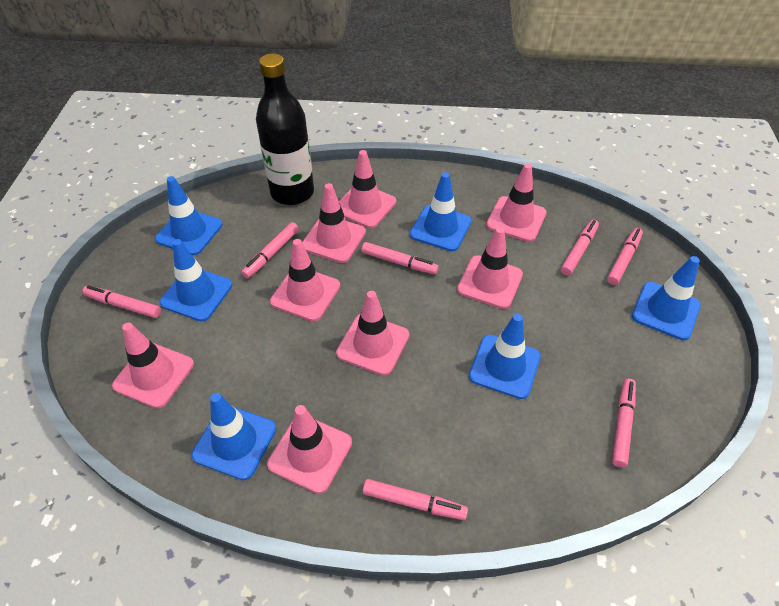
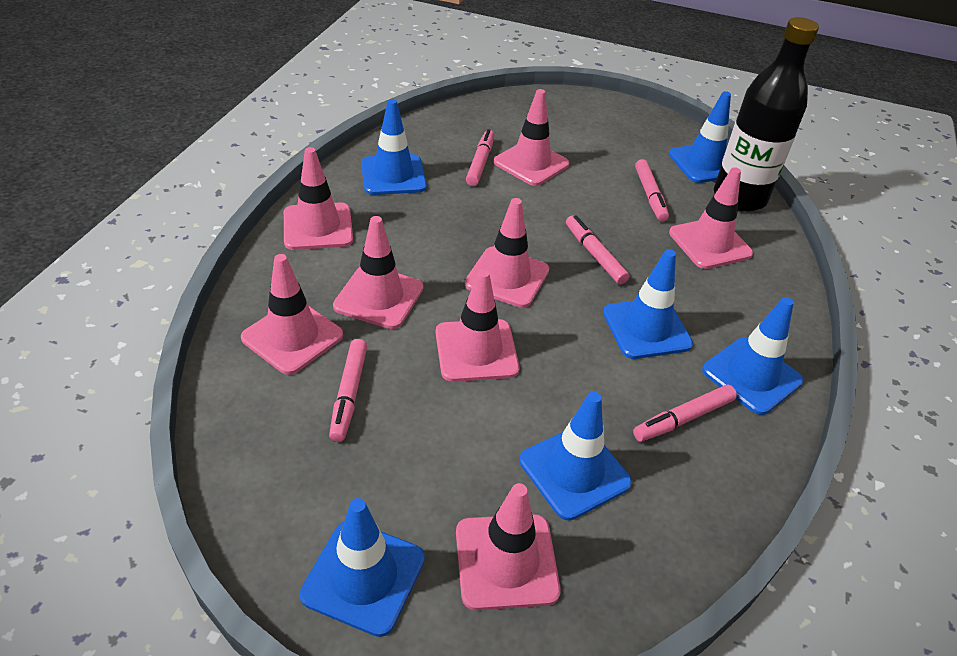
pink marker: [82,285,161,318] [241,222,299,278] [361,242,439,275] [363,479,468,520] [561,220,599,276] [607,228,643,285] [612,379,636,468] = 7 -> [329,339,367,442] [466,129,494,186] [566,215,629,284] [633,385,737,442] [635,159,669,222] = 5

